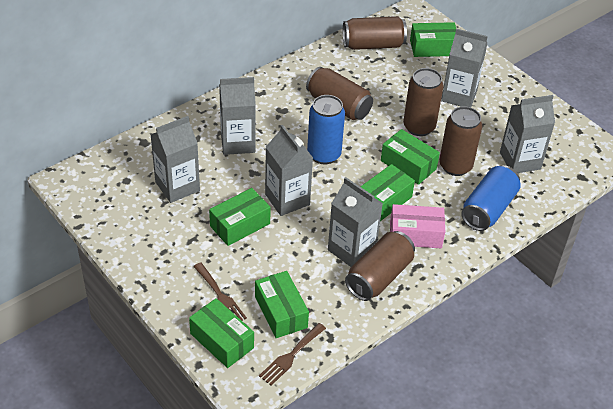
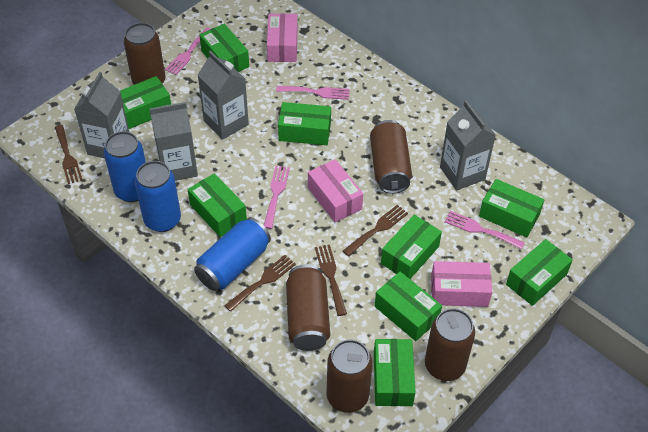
blue can: [307,95,345,164] [461,165,521,231] = 2 -> [104,131,146,202] [135,161,181,232] [194,217,271,291] = 3
brown fork: [193,262,247,321] [259,323,326,386] = 2 -> [55,125,82,184] [224,255,296,312] [315,245,347,316] [343,205,408,257] = 4
green box: [189,298,254,368] [209,188,271,246] [255,271,309,338] [361,164,415,221] [381,129,440,185] [410,22,456,57] = 6 -> [120,76,171,129] [188,173,247,237] [199,24,249,72] [278,102,331,145] [374,339,416,406] [375,272,442,341] [381,215,442,279] [479,179,544,238] [506,239,573,306] = 9
grey carton: [150,116,200,203] [219,77,256,155] [265,125,313,216] [328,177,383,267] [441,28,488,107] [500,95,555,173] = 6 -> [75,72,129,158] [150,102,198,181] [198,51,249,140] [440,100,496,191] = 4
pink box: [390,204,445,248] = 1 -> [267,13,297,62] [308,159,363,222] [431,261,492,307] = 3
pink fork: none = 0 -> [165,28,210,75] [264,166,290,229] [276,86,350,100] [444,211,525,249] = 4

